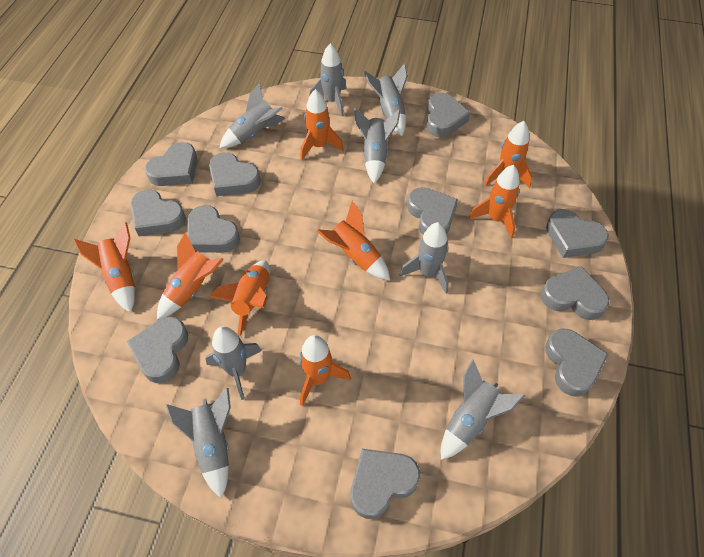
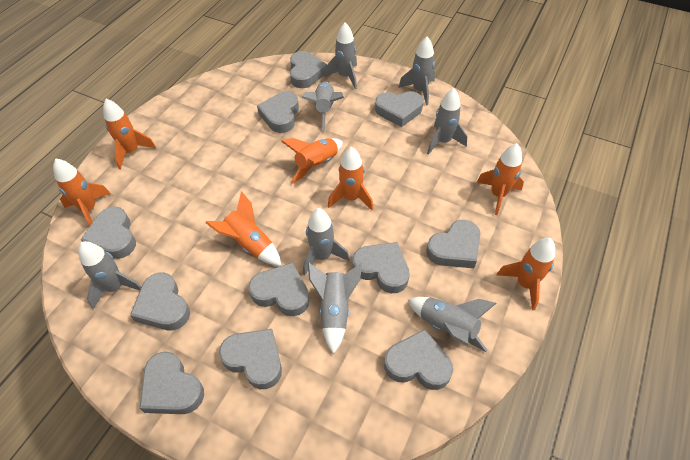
orange rocket: [74,222,135,313] [157,232,224,320] [210,261,270,337] [299,335,351,406] [300,89,344,160] [317,201,390,280] [469,165,520,239] [484,121,532,188] = 8 -> [53,159,111,225] [103,99,156,169] [205,191,282,266] [281,138,343,184] [328,147,373,210] [476,143,524,215] [497,238,555,310] = 7

